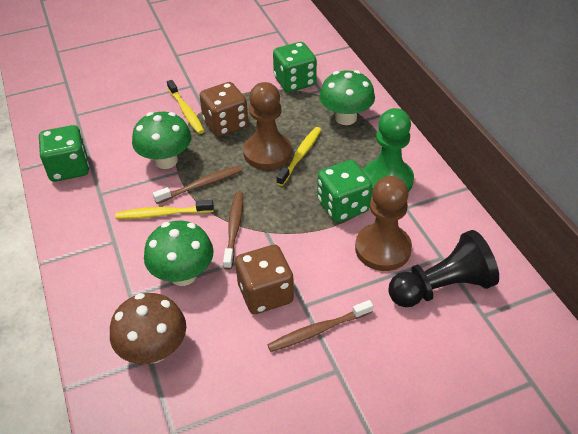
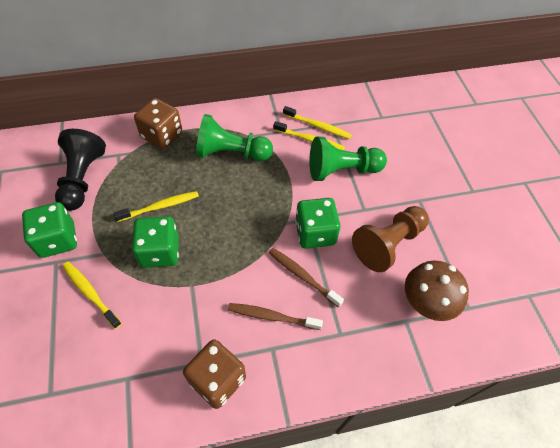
brown pawn: [243,82,292,170] [355,176,412,271] = 2 -> [352,206,429,272] = 1
brown toothbrush: [153,166,243,204] [223,192,243,270] [267,300,373,352] = 3 -> [228,303,323,330] [269,248,344,308] = 2
green mushroom: [132,112,191,169] [144,221,214,286] [319,70,375,125] = 3 -> none = 0
green pawn: [363,108,414,192] = 1 -> [196,114,273,161] [309,137,387,181] = 2
yellow toothbrush: [115,200,214,219] [167,80,204,134] [276,127,321,186] = 3 -> [62,262,122,329] [114,191,199,222] [273,121,345,150] [283,106,352,139] = 4

